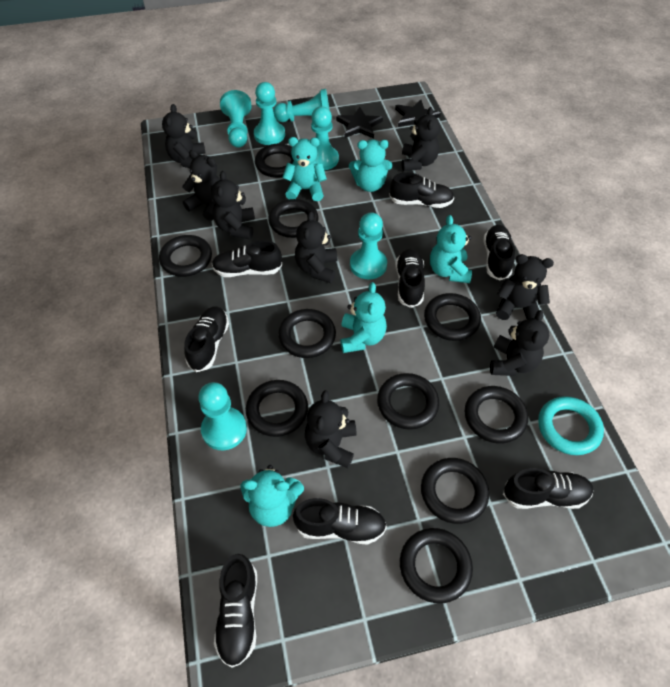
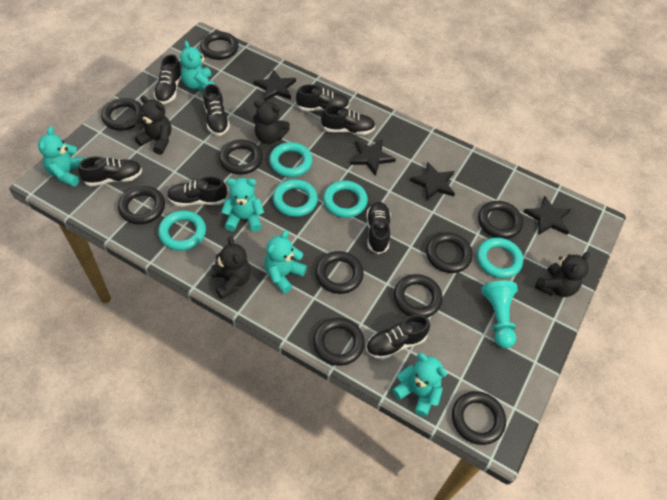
black star: [336,107,383,139] [395,100,441,127] = 2 -> [254,69,296,102] [350,139,396,176] [410,162,455,201] [524,195,571,235] = 4
black teddy bear: [162,104,206,168] [182,150,220,221] [211,171,255,240] [295,211,337,283] [305,390,357,468] [402,107,440,171] [490,310,549,376] [496,254,554,320] = 8 -> [134,96,171,155] [211,236,251,299] [253,101,290,144] [535,252,590,297] = 4
turquoise pawn: [198,382,247,450] [220,90,251,148] [254,82,285,145] [273,89,330,122] [311,106,339,170] [350,212,387,279] = 6 -> [481,280,518,348] = 1
turquoise ring: [538,396,604,455] = 1 -> [158,210,206,251] [269,142,312,177] [273,179,318,217] [323,180,368,218] [477,237,523,278] = 5

